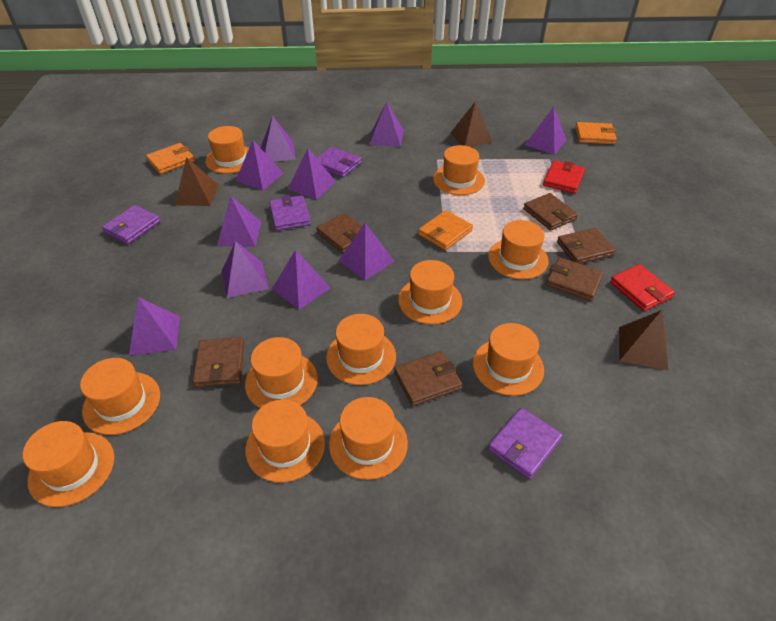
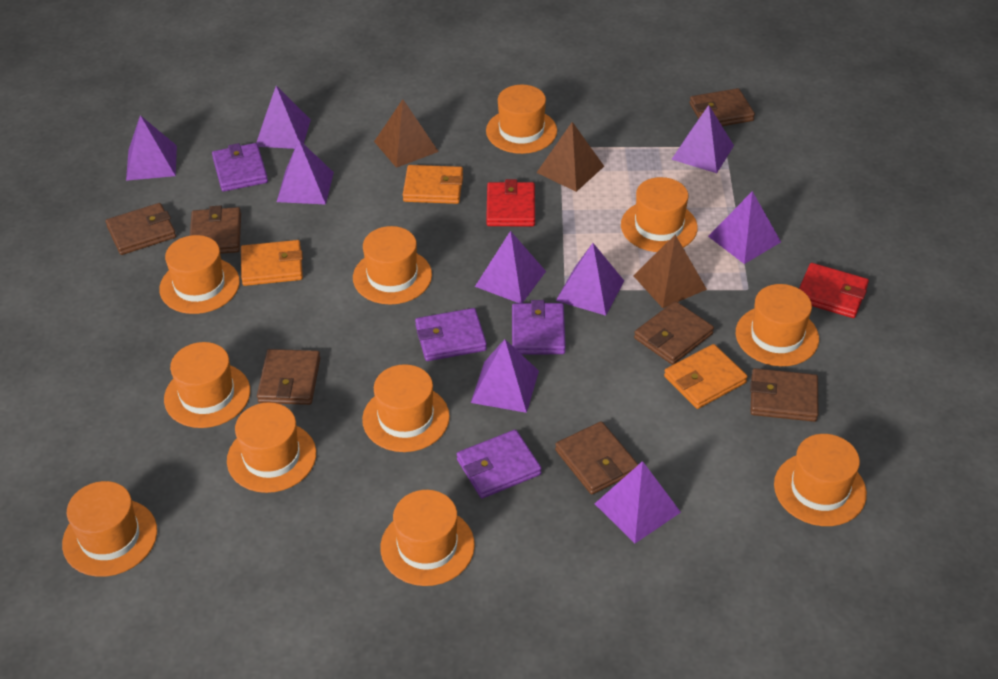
brown wallet: [193,337,244,387] [316,213,362,253] [394,351,462,406] [523,193,578,231] [546,257,604,301] [557,228,616,264] = 6 -> [106,203,176,255] [190,205,241,254] [257,349,320,405] [555,421,638,494] [634,301,714,365] [690,88,755,126] [750,368,819,422] = 7
purple pyramid: [129,297,180,356] [217,195,261,246] [222,241,269,298] [236,140,284,191] [261,116,296,162] [272,250,330,310] [288,148,336,200] [338,223,395,280] [369,101,404,147] [525,107,567,155] = 10 -> [126,115,177,181] [256,86,311,149] [277,140,334,205] [471,339,539,413] [475,231,546,303] [556,243,624,316] [595,461,681,543] [671,105,734,173] [708,191,781,264] = 9

